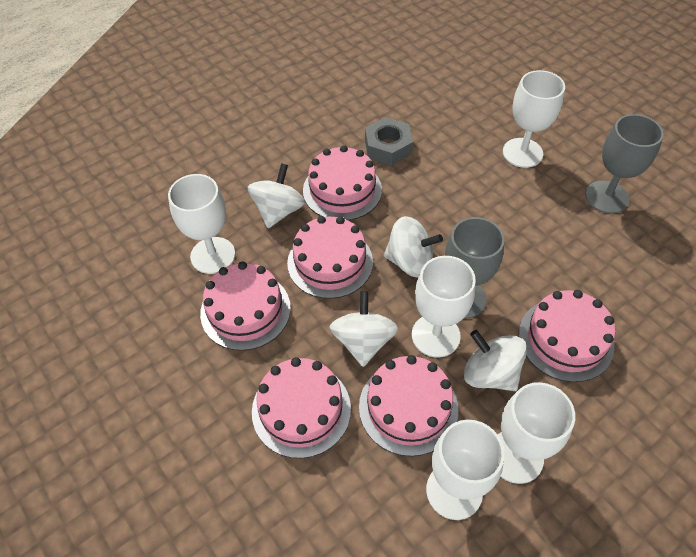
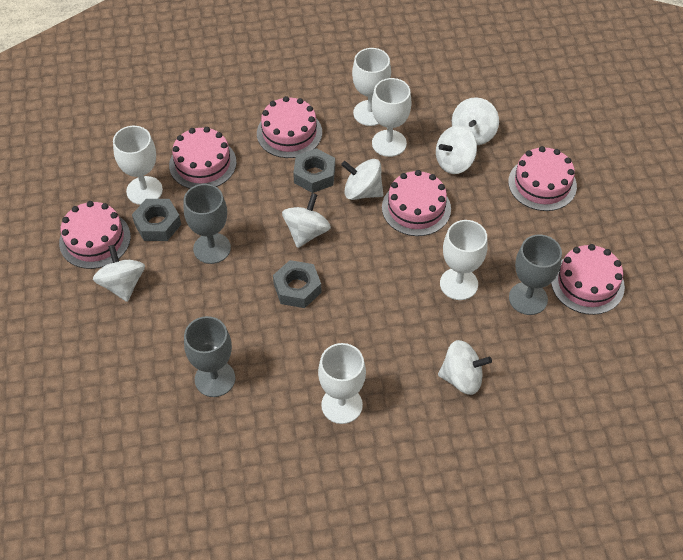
grey goblet: [445,217,505,319] [585,114,664,214] = 2 -> [183,184,231,264] [184,316,235,397] [509,235,562,315] = 3
grey nut: [365,117,413,166] = 1 -> [132,199,181,241] [273,260,322,308] [293,148,335,193] = 3
white spinning top: [247,163,305,228] [330,291,398,367] [384,216,443,277] [464,330,527,391] = 4 -> [93,245,145,302] [282,193,331,248] [341,159,383,200] [436,125,477,174] [438,340,492,395] [452,97,499,145] = 6

